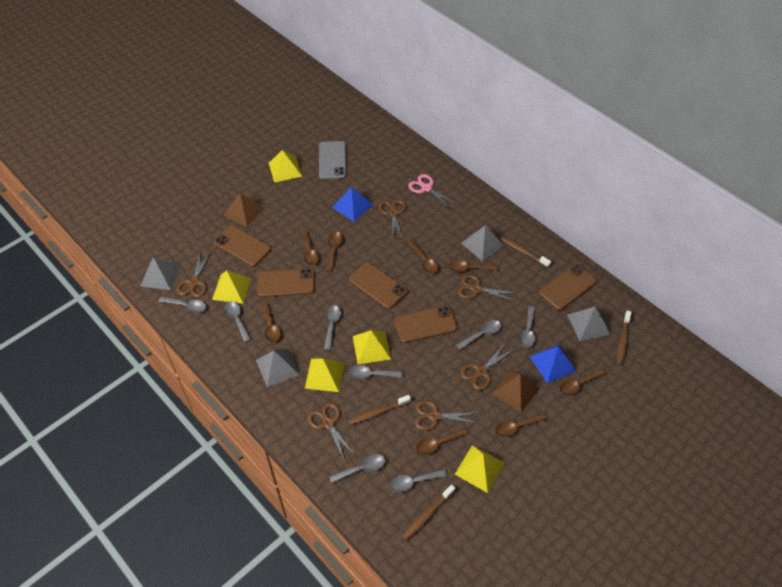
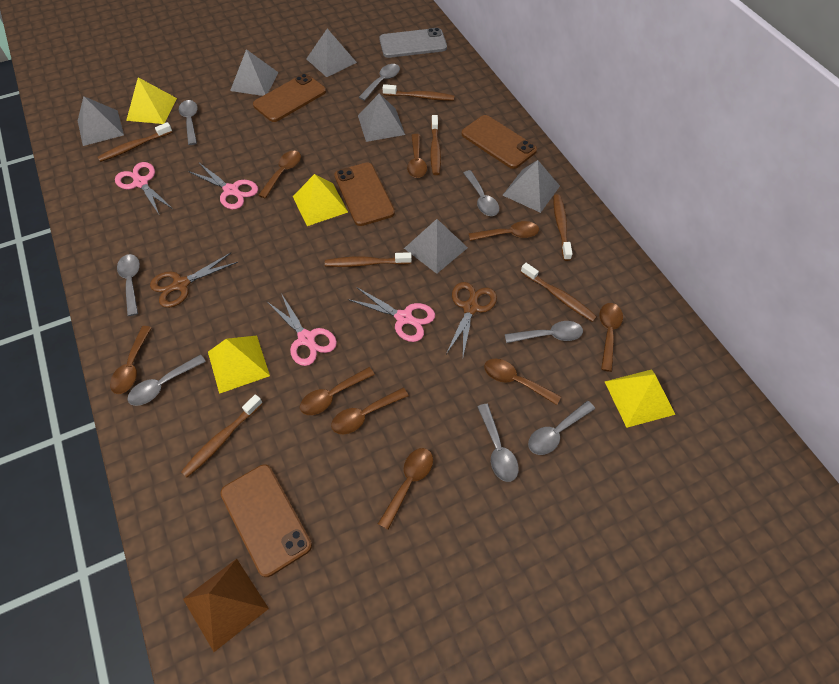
blue pyramid: [332,187,373,222] [530,345,576,383] = 2 -> none = 0
brown phone: [214,225,271,267] [257,268,315,297] [349,262,408,309] [394,306,458,343] [539,264,597,311] = 5 -> [220,465,312,577] [253,73,326,122] [334,163,395,226] [462,115,537,169] = 4
brown pyramid: [223,193,264,227] [492,370,540,412] = 2 -> [183,559,269,652] = 1
brown scissors: [176,251,211,297] [307,402,356,461] [378,199,406,240] [415,400,480,431] [458,274,518,302] [460,344,514,390] = 6 -> [150,253,238,308] [446,282,497,356] = 2
brown spoon: [261,302,281,343] [301,230,319,266] [326,232,343,272] [408,240,439,274] [416,428,469,455] [449,260,498,272] [495,413,548,437] [559,368,606,396] = 8 -> [110,326,152,394] [258,151,301,199] [300,367,375,415] [331,388,409,434] [378,448,433,530] [407,134,427,178] [469,221,539,241] [484,359,561,405] [599,303,623,372] = 9
brown toothbrush: [348,395,411,425] [402,485,455,541] [500,236,551,268] [617,311,631,365] = 4 -> [98,122,172,162] [181,395,263,477] [325,252,412,267] [382,84,455,101] [430,115,441,175] [521,263,597,322] [554,194,572,261] = 7
grey pyramid: [141,257,181,290] [256,348,300,387] [461,225,504,261] [567,307,610,341] = 4 -> [78,96,124,146] [230,49,279,96] [306,29,357,77] [358,93,405,142] [404,219,468,274] [502,160,560,213] = 6
pink scissors: [408,174,457,208] = 1 -> [115,162,173,216] [188,162,258,210] [268,293,337,366] [347,287,435,342] = 4
yellow pyramid: [212,271,251,304] [269,150,302,183] [305,358,345,392] [353,330,391,365] [455,445,505,493] = 5 -> [126,77,177,124] [208,336,270,394] [293,174,348,226] [605,369,676,428] = 4

